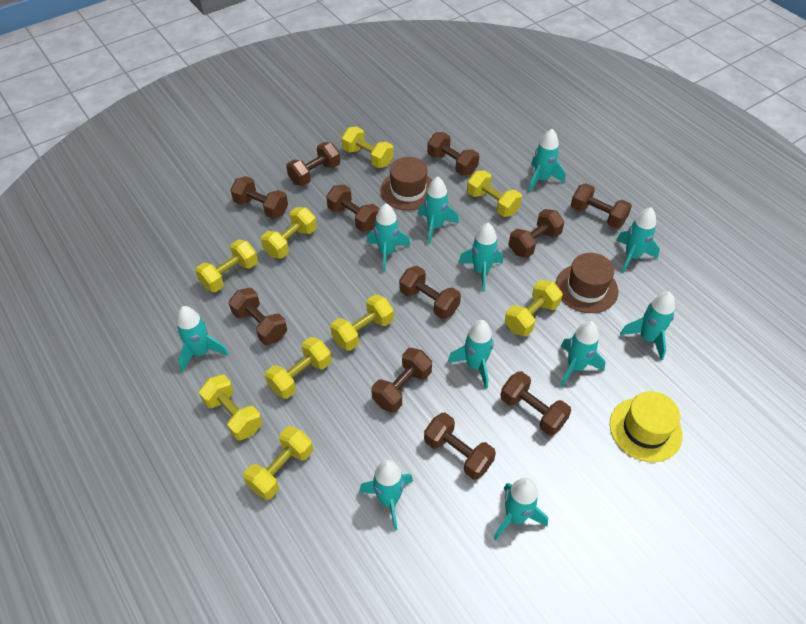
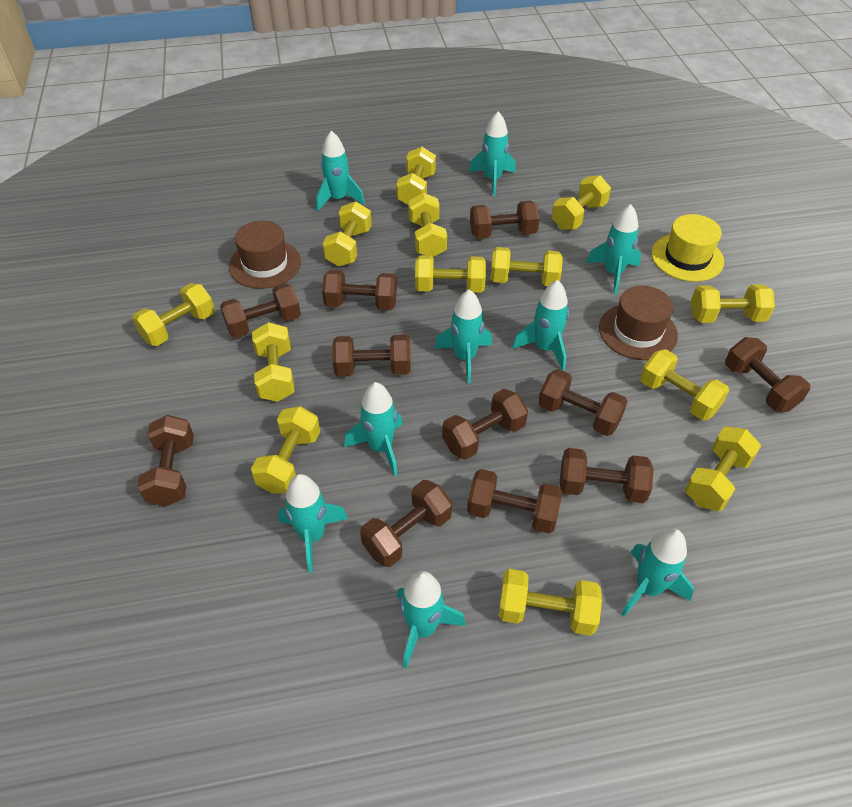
turquoise rocket: [177,306,229,372] [359,460,413,531] [367,203,410,272] [418,177,459,244] [448,320,494,389] [458,223,503,292] [494,478,548,540] [528,129,566,192] [561,321,606,387] [616,207,660,273] [620,292,675,360] = 11 -> [278,474,348,573] [316,131,365,212] [344,382,403,476] [397,571,466,669] [434,290,492,383] [469,111,516,196] [512,280,569,371] [586,204,641,294] [621,529,694,616] = 9
yellow dumbbell: [195,240,258,292] [199,375,262,440] [243,426,313,500] [261,207,317,258] [265,337,332,399] [330,294,394,351] [342,127,394,168] [467,170,522,217] [505,280,563,336] = 9 -> [132,283,215,346] [251,406,320,494] [252,322,295,402] [323,201,372,267] [396,147,436,205] [408,193,447,257] [415,255,486,293] [491,247,563,286] [498,569,602,636] [552,175,611,230] [640,349,729,420] [685,427,761,511] [691,284,775,323] = 13

